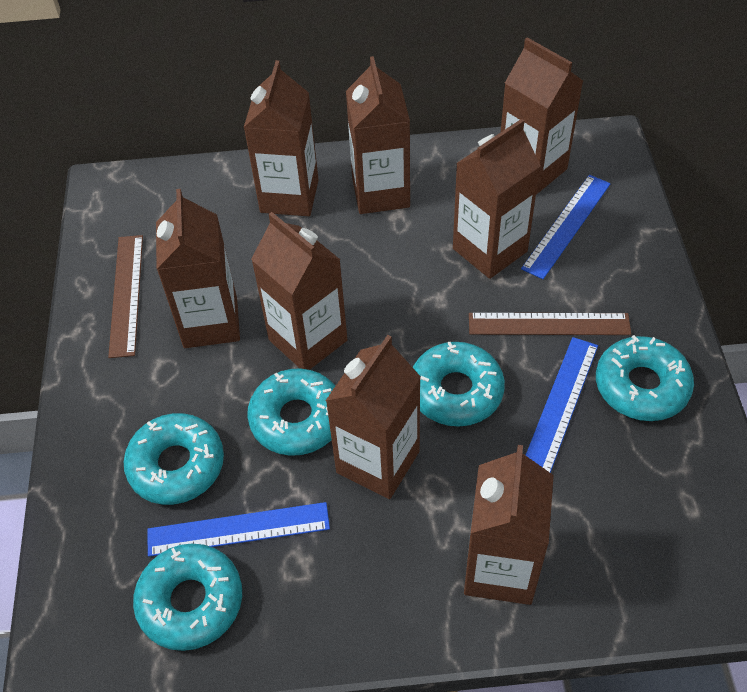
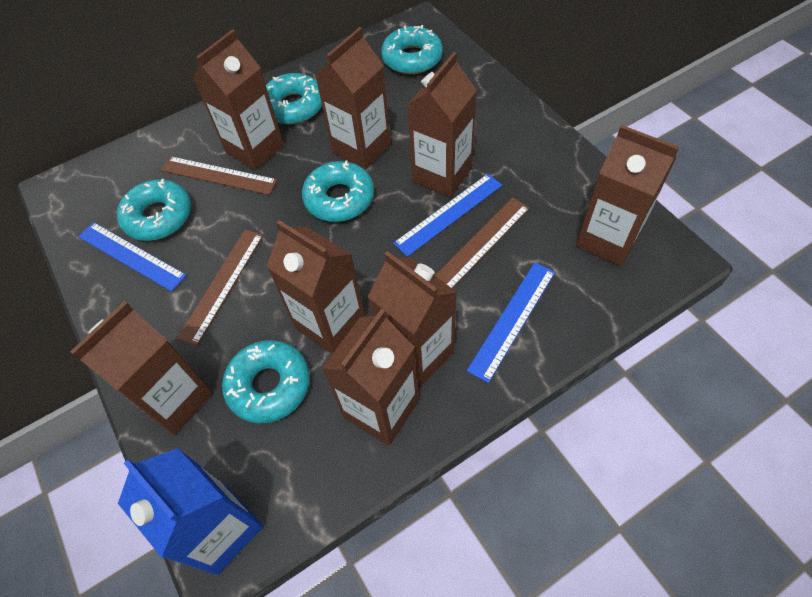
blue carton: none = 0 -> [118,448,264,575] = 1
brown ruler: [108,235,143,358] [469,313,631,335] = 2 -> [161,156,278,195] [177,230,264,346] [435,197,530,289] = 3

